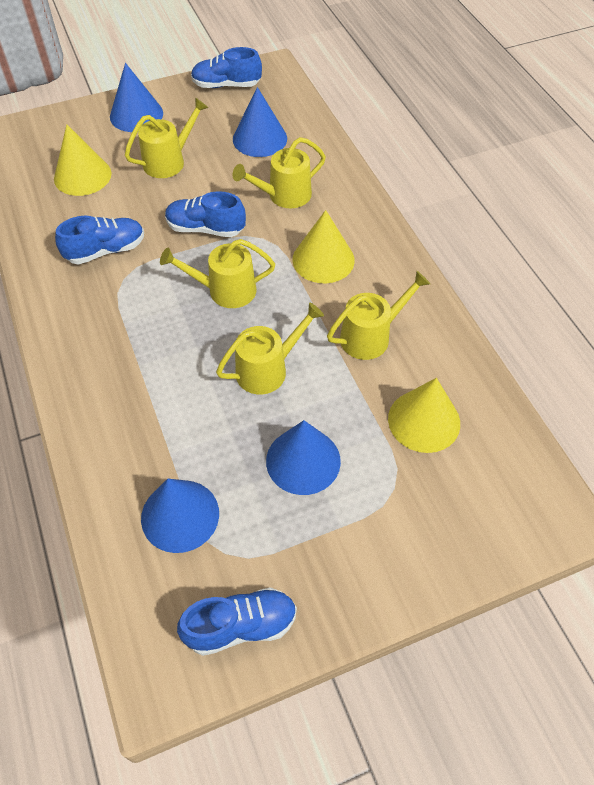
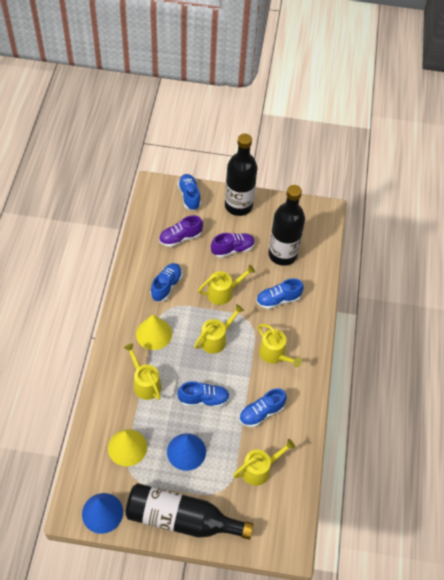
black bottle: none = 0 -> [125,483,254,540] [225,134,257,216] [268,185,305,266] = 3
blue cone: [110,63,163,132] [141,479,219,553] [233,87,287,157] [266,420,341,495] = 4 -> [82,493,123,534] [167,433,206,471] = 2
blue shoe: [55,216,144,264] [165,191,246,237] [177,587,297,656] [191,47,262,88] = 4 -> [150,263,182,301] [177,381,230,407] [178,174,201,210] [239,388,287,428] [256,278,304,309] = 5
purple shoe: none = 0 -> [159,215,203,247] [211,233,255,258] = 2
yellow cone: [54,125,112,196] [293,210,355,283] [388,378,460,453] = 3 -> [108,429,147,466] [136,315,172,350] = 2

